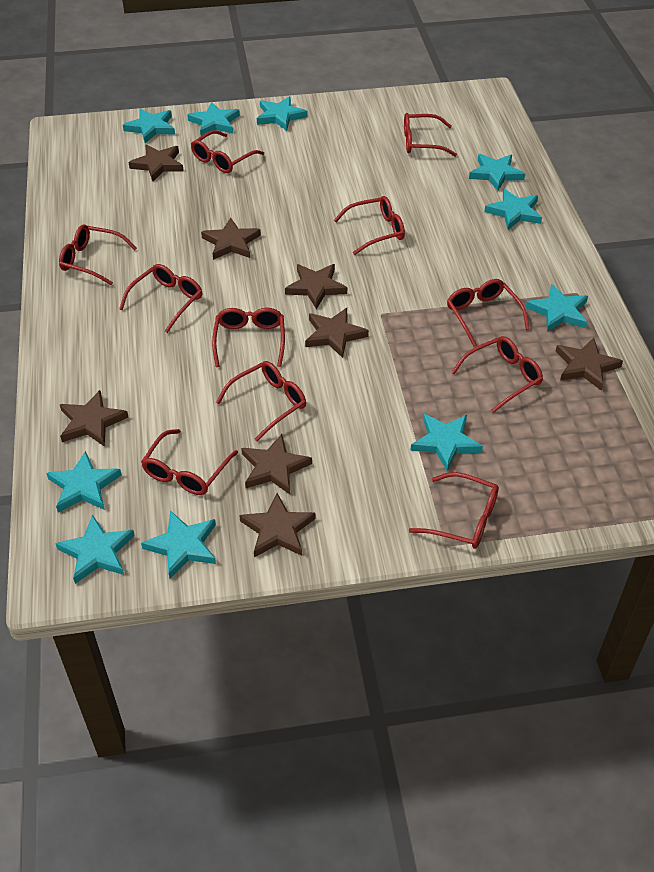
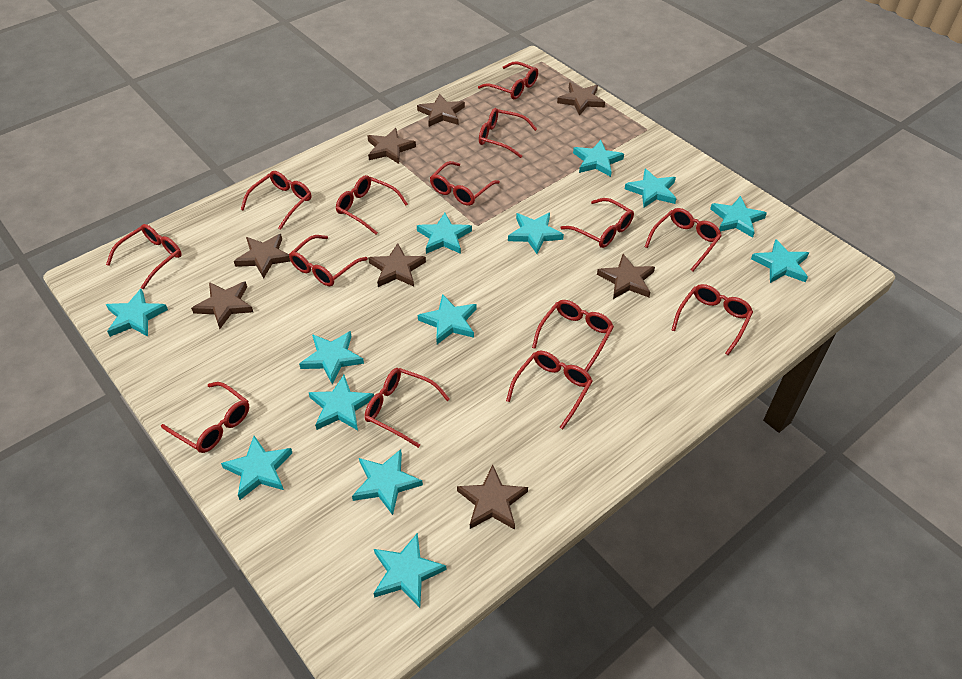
red glasses: [59,224,137,285] [119,264,202,333] [141,429,238,495] [191,130,264,173] [212,308,285,367] [216,361,306,441] [334,196,405,255] [404,113,457,157] [409,472,499,549] [447,279,530,347] [451,336,543,413] = 11 -> [106,224,182,289] [161,382,249,453] [241,171,312,230] [289,235,368,286] [336,175,408,235] [365,368,450,448] [430,161,500,206] [478,61,538,99] [479,108,537,158] [506,350,593,429] [532,300,614,372] [561,198,634,248] [645,208,722,272] [672,284,753,355] = 14
turquoise star: [46,451,122,513] [55,515,135,584] [123,108,175,143] [141,510,216,579] [187,102,240,136] [257,96,308,131] [410,414,483,471] [469,154,525,191] [484,189,542,230] [526,284,588,332] = 10 -> [106,289,168,337] [221,436,292,500] [299,331,364,384] [309,375,374,430] [352,449,423,515] [373,533,447,608] [417,213,472,254] [418,294,477,344] [508,212,564,254] [573,140,624,177] [625,169,677,208] [710,196,767,238] [751,239,809,283] = 13

